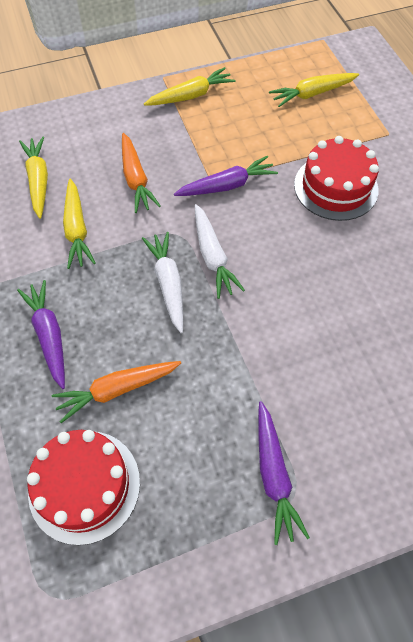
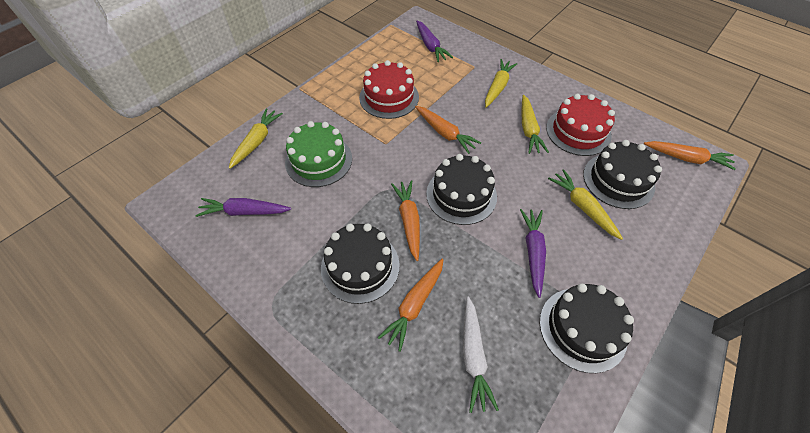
black cake: none = 0 -> [321,223,400,304] [426,154,497,225] [540,283,634,373] [583,140,662,209] = 4
green cake: none = 0 -> [285,121,352,187] = 1
orange carrot: [52,361,181,423] [122,133,161,213] = 2 -> [377,259,444,352] [391,180,420,261] [415,106,481,154] [644,141,736,170] = 4
white carrot: [142,232,183,333] [195,204,245,299] = 2 -> [463,297,499,413] = 1

